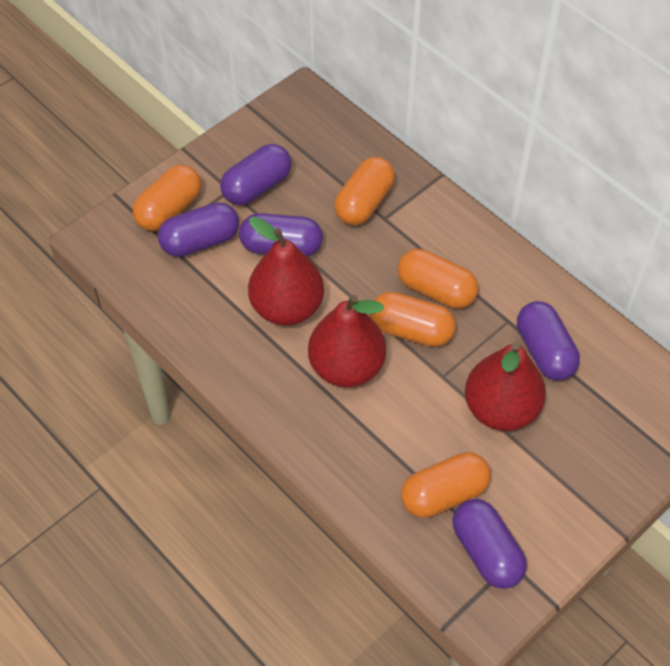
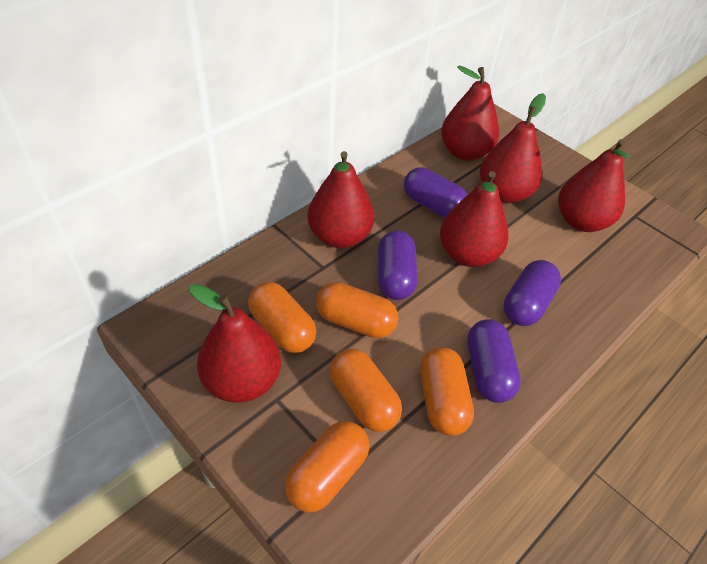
purple capsule: [158,202,239,257] [220,144,291,205] [239,213,323,257] [452,499,527,589] [517,301,580,381] = 5 -> [378,231,417,300] [404,167,468,218] [467,319,521,403] [504,260,561,326] = 4
red pear: [248,216,324,325] [308,295,386,387] [465,342,546,431] = 3 -> [189,284,281,403] [308,151,375,248] [440,171,509,267] [441,65,499,161] [480,93,546,203] [558,139,629,232] = 6

